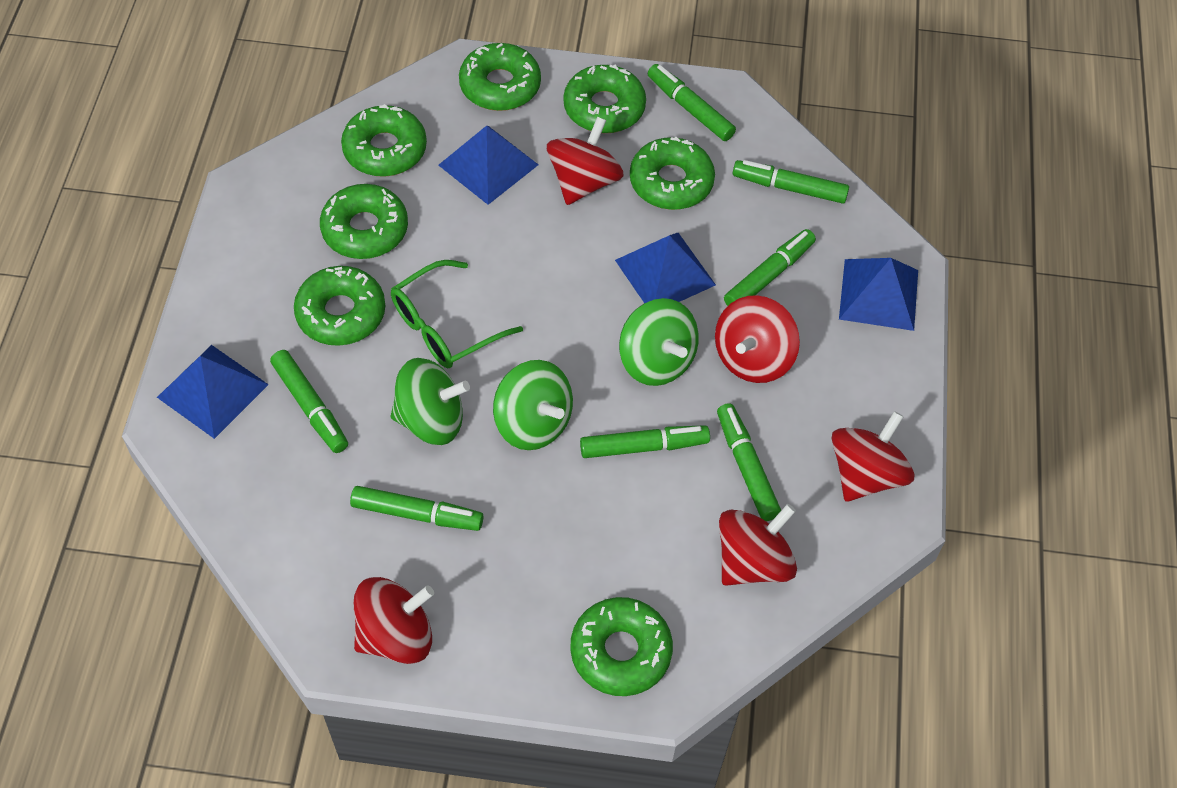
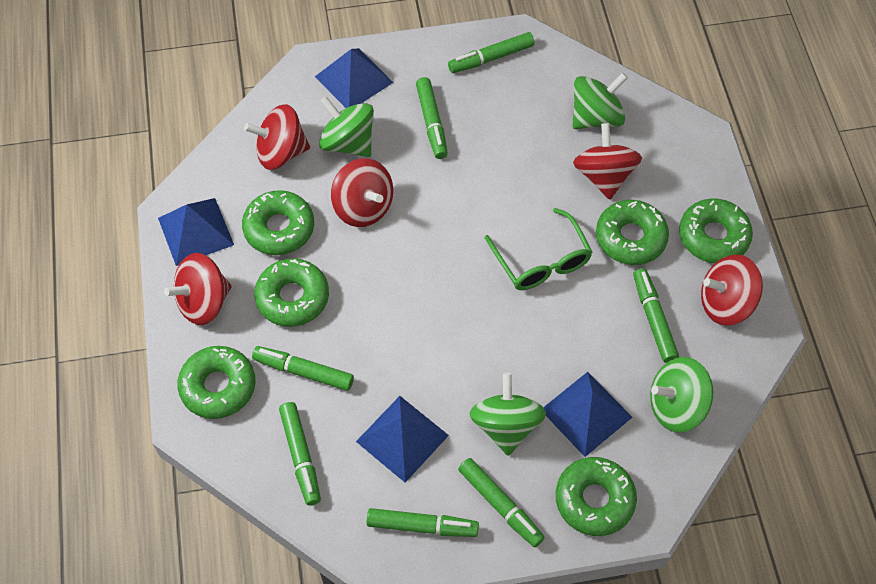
green donut: [294,266,385,346] [320,184,408,259] [341,104,427,177] [459,43,541,111] [563,65,646,133] [570,597,673,696] [630,137,715,210] = 7 -> [177,346,255,419] [242,190,314,255] [254,258,329,327] [555,457,637,536] [596,200,669,265] [679,199,753,263] = 6
green spinning top: [391,358,470,445] [493,360,573,450] [619,298,699,386] = 3 -> [319,97,374,157] [470,373,546,456] [573,72,628,129] [650,357,713,433] = 4

